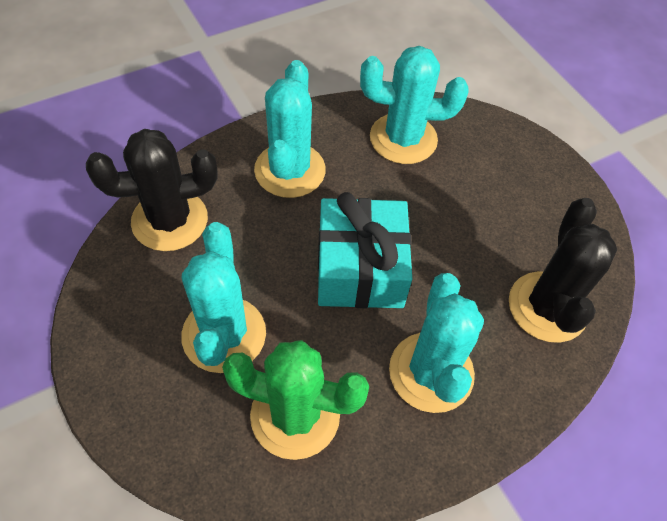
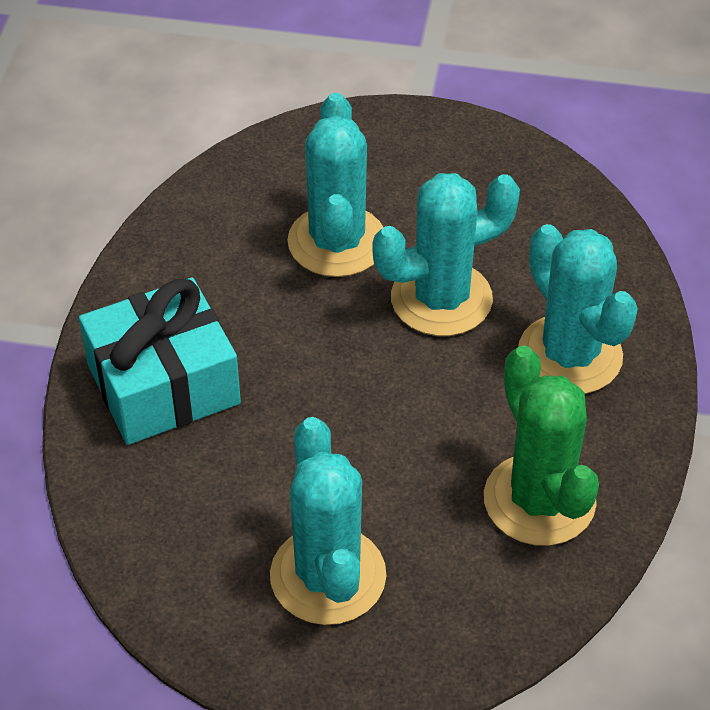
black cactus: [86,129,218,251] [509,198,617,343] = 2 -> none = 0

